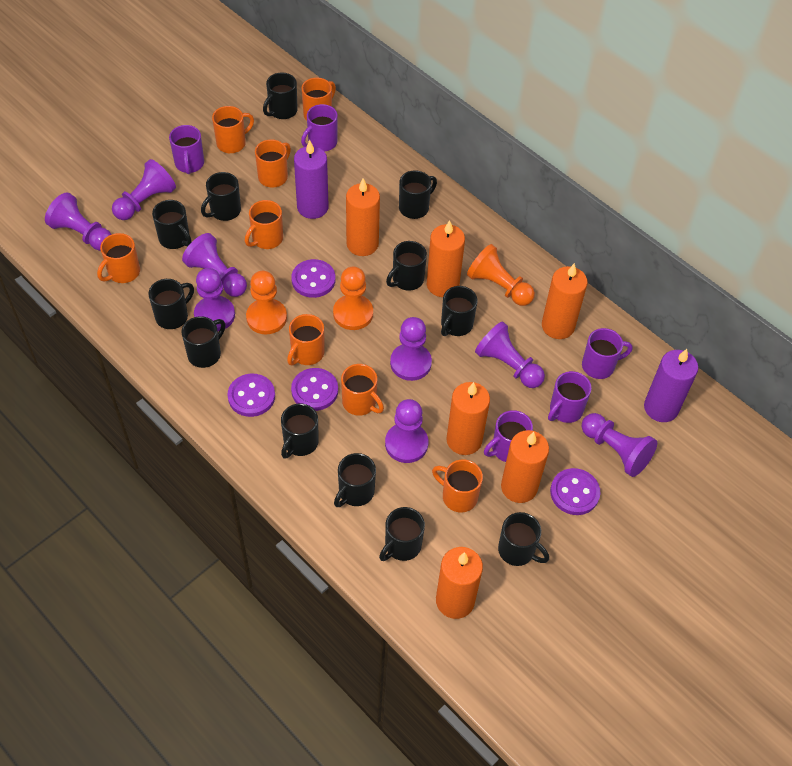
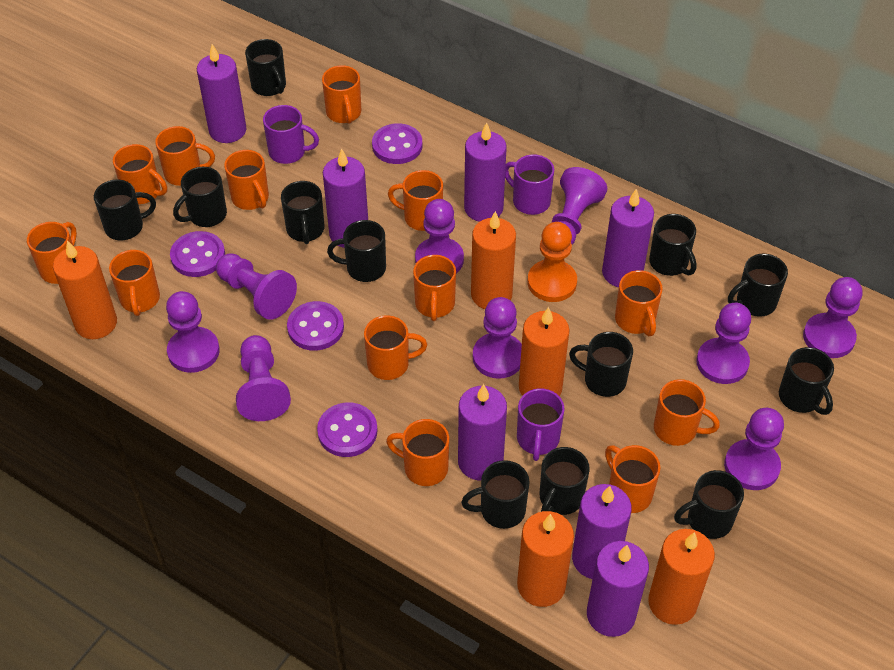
orange candle: [346,178,380,256] [427,220,465,297] [436,547,483,619] [446,382,490,455] [501,430,549,503] [542,263,588,339] = 6 -> [53,240,117,339] [471,211,516,309] [517,511,574,607] [519,307,570,396] [648,529,715,625] = 5
orange mug: [97,233,140,283] [212,106,254,153] [245,200,283,249] [255,139,291,188] [287,314,325,366] [302,77,336,120] [341,364,384,416] [432,459,483,512] = 8 -> [27,222,77,284] [109,250,160,316] [113,144,167,204] [155,126,215,186] [224,150,269,210] [322,65,361,124] [364,315,427,380] [386,419,449,486] [388,170,443,231] [413,255,456,321] [605,445,661,513] [615,270,663,336] [654,379,720,446] = 13
orange pawn: [246,271,287,334] [333,266,373,330] [467,244,535,306] = 3 -> [528,222,577,302] = 1
purple candle: [294,140,329,219] [644,349,698,422] = 2 -> [197,44,246,143] [323,149,368,248] [458,384,507,480] [464,122,507,222] [572,484,632,579] [587,541,649,637] [602,189,654,287] = 7
purple mug: [169,125,204,174] [301,104,338,152] [484,410,533,462] [548,371,592,423] [582,328,633,379] = 5 -> [263,105,319,164] [505,154,554,215] [517,388,564,461] = 3
purple pawn: [45,193,112,251] [112,159,176,220] [182,233,247,297] [194,268,235,331] [385,399,428,463] [390,317,432,381] [475,322,545,388] [581,413,657,477] = 8 -> [166,291,220,373] [216,253,297,320] [236,335,291,421] [415,199,464,273] [473,297,522,379] [552,167,607,245] [696,303,751,384] [724,408,784,490] [803,277,862,358] = 9

